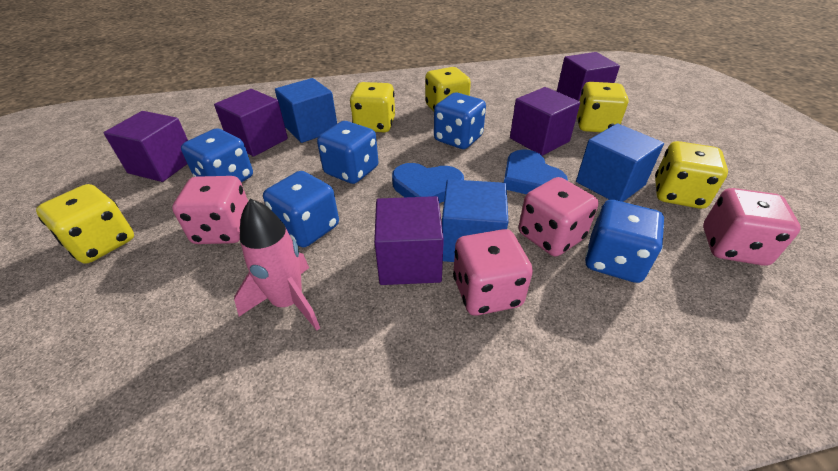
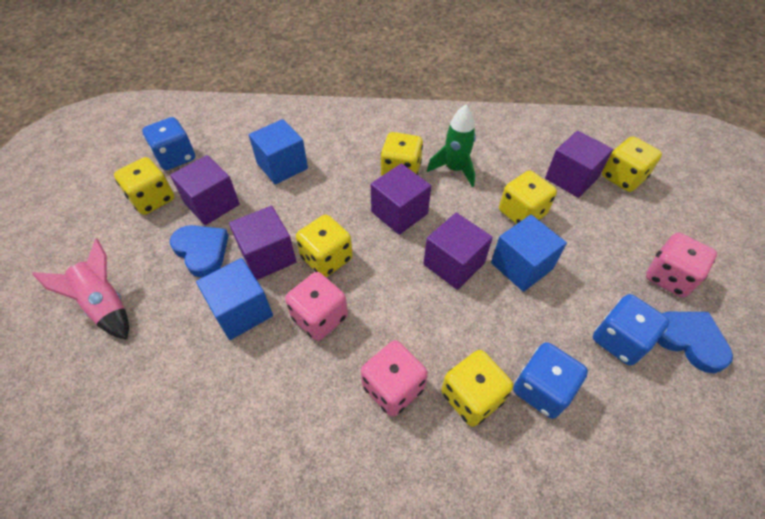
blue dice: [181,128,253,182] [263,171,339,247] [317,121,378,184] [434,93,486,149] [585,200,664,283] = 5 -> [142,117,195,170] [513,342,588,419] [593,294,669,366] = 3
green rocket: none = 0 -> [427,105,476,187] = 1
pink dice: [172,176,248,244] [453,229,533,316] [519,177,598,256] [703,188,801,266] = 4 -> [285,272,348,341] [361,340,428,417] [646,233,717,297] = 3
yellow dice: [36,184,134,264] [350,82,395,132] [425,67,471,112] [577,82,629,132] [655,141,728,209] = 5 -> [114,157,174,215] [296,215,353,277] [380,132,423,176] [441,350,513,427] [499,170,557,224] [602,136,662,192] = 6

